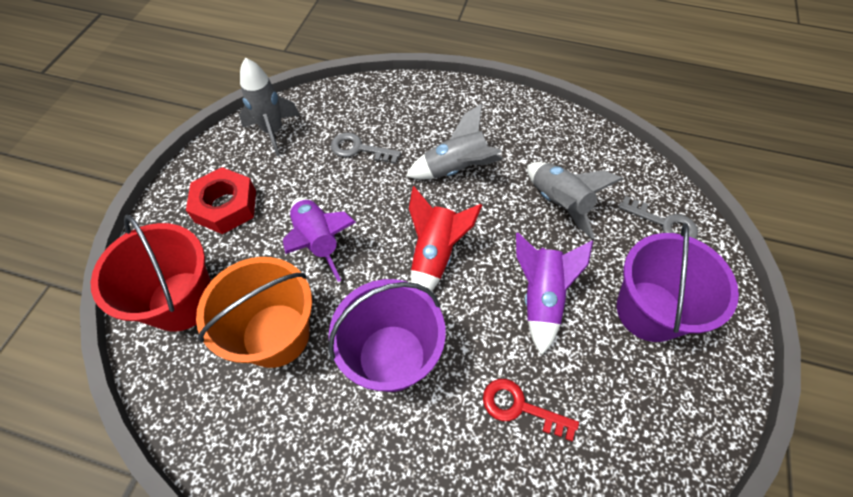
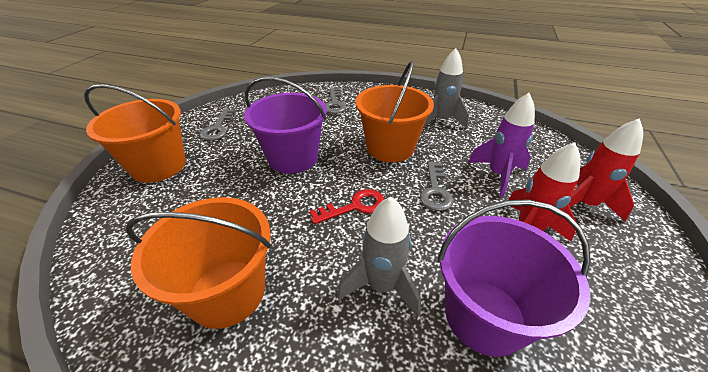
grey key: [331,133,401,164] [618,196,698,239] = 2 -> [200,109,235,141] [325,88,346,114] [420,162,454,211] = 3
grey rocket: [239,58,300,156] [406,103,503,179] [527,162,623,239] = 3 -> [337,197,421,317] [424,48,469,129] = 2
orange bucket: [196,257,312,368] = 1 -> [84,84,186,183] [125,197,271,329] [355,61,434,162] = 3
purple rocket: [283,197,356,282] [516,233,593,355] = 2 -> [468,93,535,197] = 1
red bucket: [91,215,211,332] = 1 -> none = 0
red nut: [186,167,256,234] = 1 -> none = 0
red rocket: [409,186,482,292] = 1 -> [508,142,581,241] [568,118,643,222] = 2

